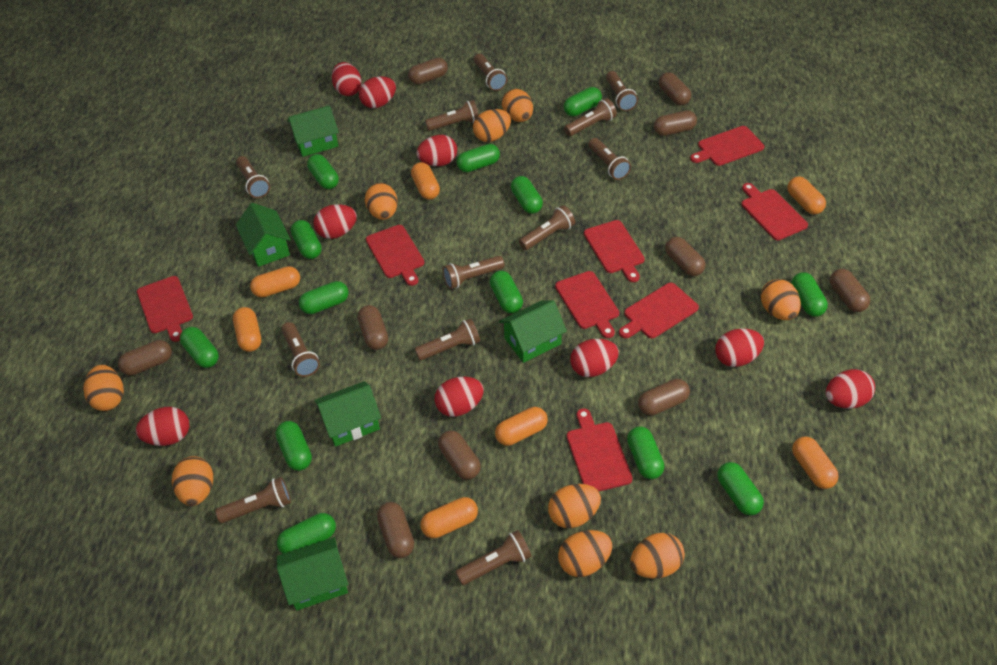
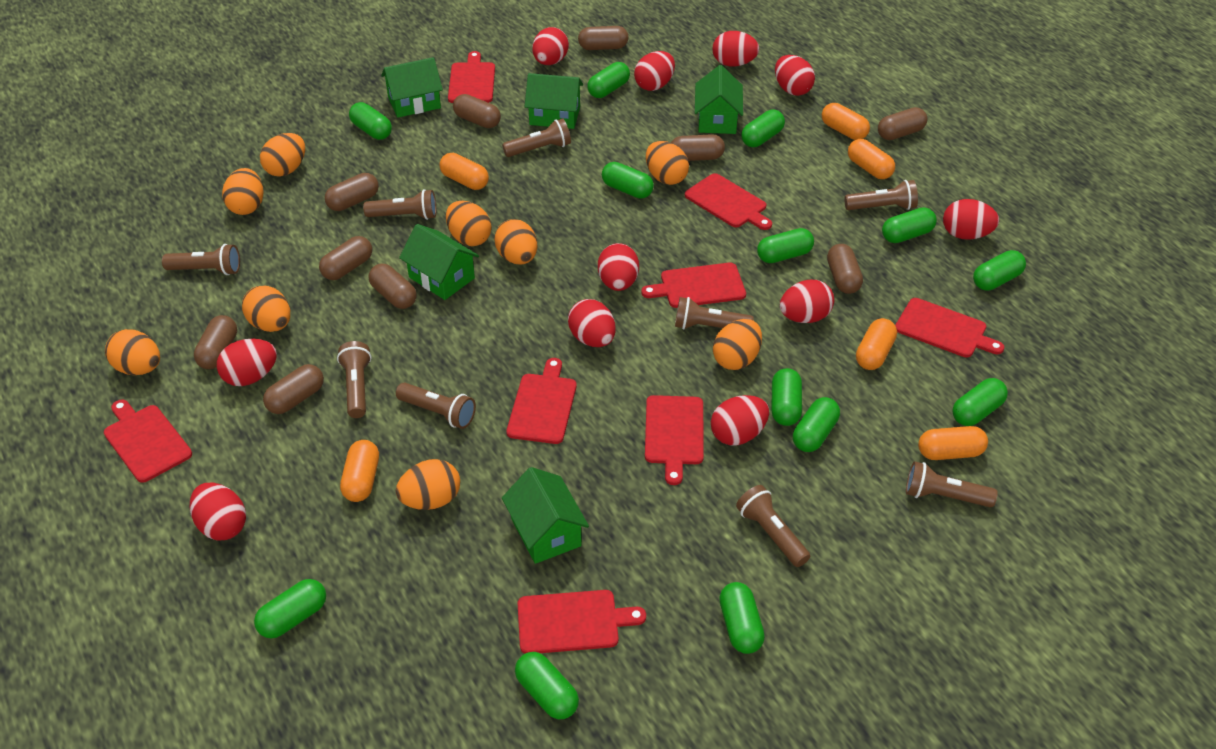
brown flashlight: [215,477,291,523] [236,156,270,198] [281,322,320,377] [415,318,480,360] [425,100,479,131] [443,256,504,289] [455,530,532,585] [474,54,507,91] [519,205,575,250] [564,98,617,136] [589,138,631,180] [606,71,638,111] = 12 -> [162,244,240,275] [337,341,371,418] [363,189,436,220] [396,383,476,429] [502,118,571,157] [675,297,754,329] [736,485,810,567] [844,180,918,210] [906,461,998,507] = 9
orange capsule: [233,307,261,352] [250,266,300,297] [411,162,440,200] [420,497,478,538] [495,407,548,446] [787,176,826,214] [792,437,839,489] = 7 -> [340,440,379,502] [440,153,489,190] [822,103,870,140] [848,139,895,179] [856,318,897,370] [918,426,988,460] = 6
red egg: [136,407,189,446] [314,204,357,239] [332,62,362,96] [359,76,396,108] [416,135,457,166] [434,377,484,417] [570,339,619,377] [715,328,764,367] [826,369,875,409] = 9 -> [190,483,246,541] [217,339,277,386] [533,27,569,65] [568,299,616,347] [598,243,639,291] [634,51,675,91] [711,395,769,446] [713,31,759,67] [775,55,815,96] [780,280,834,323] [943,199,999,240] = 11

